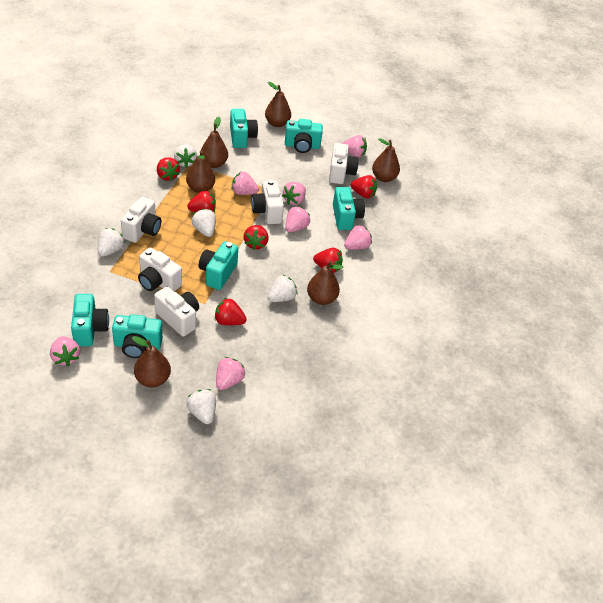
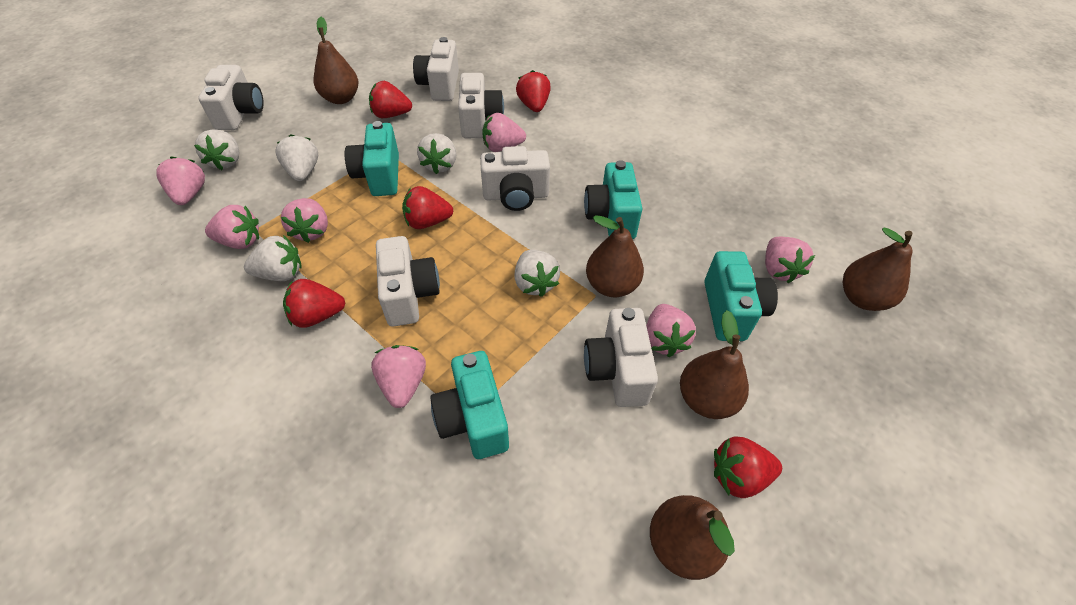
brown pear: [132,336,171,388] [186,150,215,193] [201,117,228,168] [265,82,291,127] [307,261,344,305] [372,138,400,182] = 6 -> [314,17,358,104] [586,215,644,297] [650,495,735,580] [680,310,749,419] [843,228,913,311] = 5
red strawberry: [157,157,180,181] [187,190,216,212] [215,298,247,325] [244,225,269,250] [313,248,343,273] [351,175,377,199] = 6 -> [283,279,345,328] [369,81,412,118] [402,186,453,229] [516,70,551,112] [714,437,782,498] = 5
turquoise camera: [71,294,109,346] [112,314,163,358] [199,241,238,290] [230,109,258,148] [285,119,323,153] [333,187,365,230] = 6 -> [345,121,399,196] [430,351,509,459] [584,160,642,239] [704,251,778,341] = 4
white camera: [121,197,161,243] [138,248,182,292] [154,287,199,337] [251,180,284,224] [329,143,359,184] = 5 -> [198,65,264,130] [376,236,440,327] [413,37,459,101] [458,73,504,138] [480,146,550,211] [584,308,658,407] = 6

